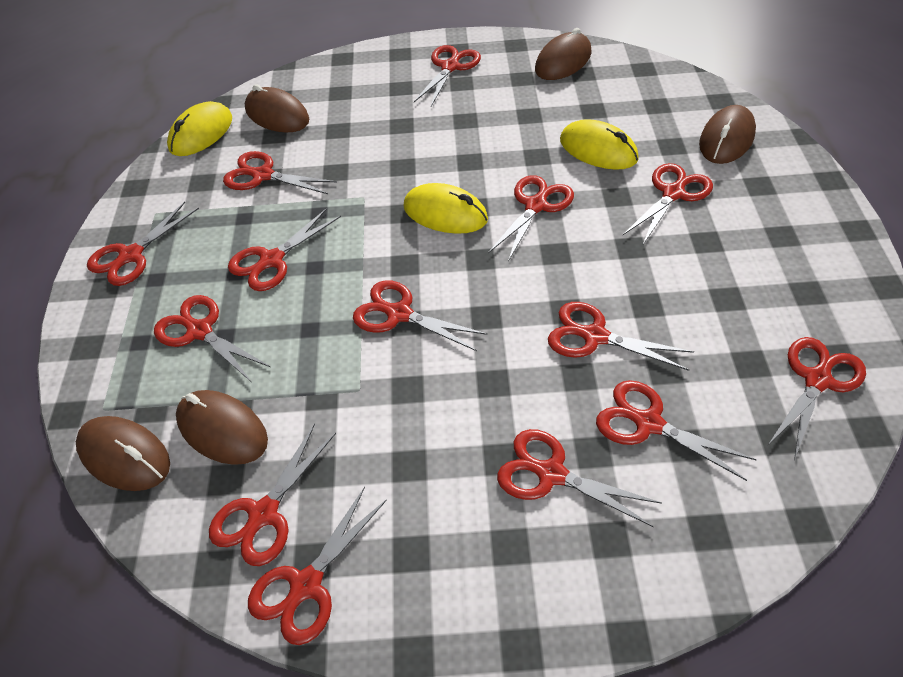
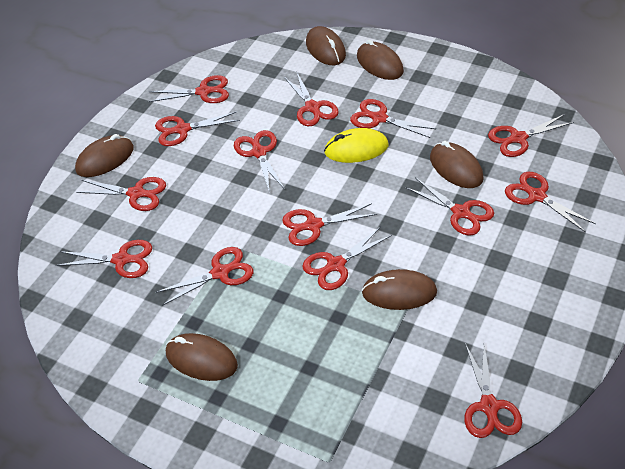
brown mouse: [76,416,170,491] [176,390,268,465] [245,84,309,132] [535,28,592,80] [699,105,756,164] = 5 -> [75,134,134,177] [166,333,238,381] [306,26,346,65] [357,39,404,80] [362,269,437,310] [430,141,484,188] = 6
yellow mouse: [167,101,232,156] [403,183,488,234] [560,119,639,170] = 3 -> [324,128,388,163] = 1

